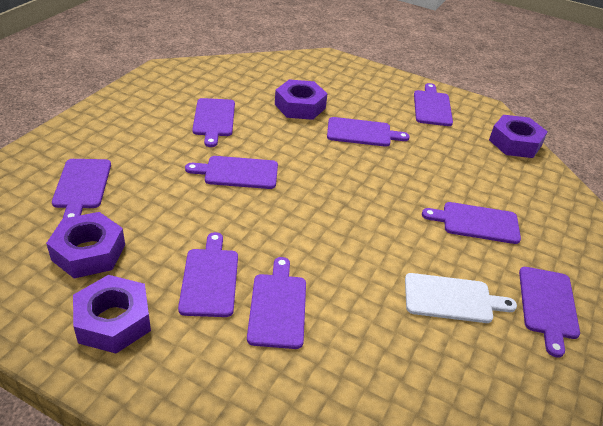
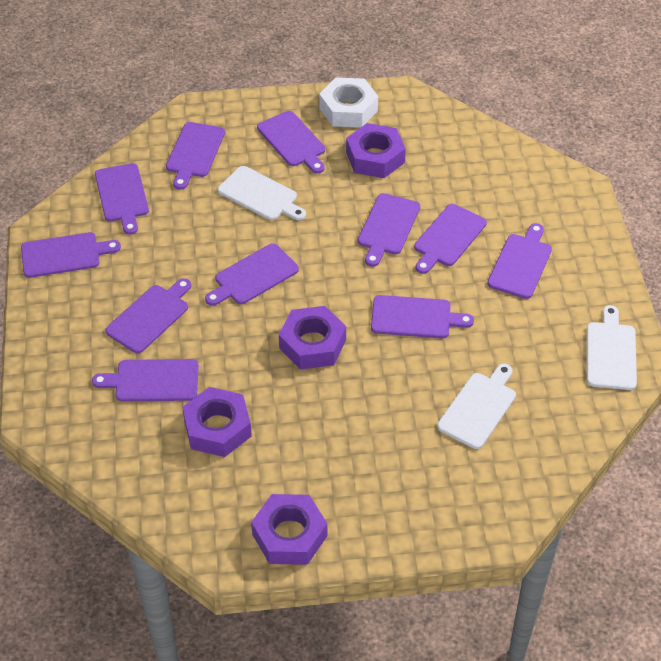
purple cutting board: [52,159,111,219] [178,232,238,317] [185,156,278,189] [192,98,235,147] [247,257,306,349] [327,117,410,147] [414,83,453,126] [422,202,521,244] [519,267,580,358] = 9 -> [21,232,121,278] [92,359,199,402] [95,163,149,235] [105,278,191,353] [166,122,225,190] [205,243,299,306] [257,111,325,173] [358,193,420,267] [371,295,474,338] [414,204,487,274] [487,223,552,299] = 11
white cutting board: [405,273,517,323] = 1 -> [218,166,306,220] [437,364,516,449] [587,305,637,390] = 3
white nut: none = 0 -> [319,77,378,128] = 1

